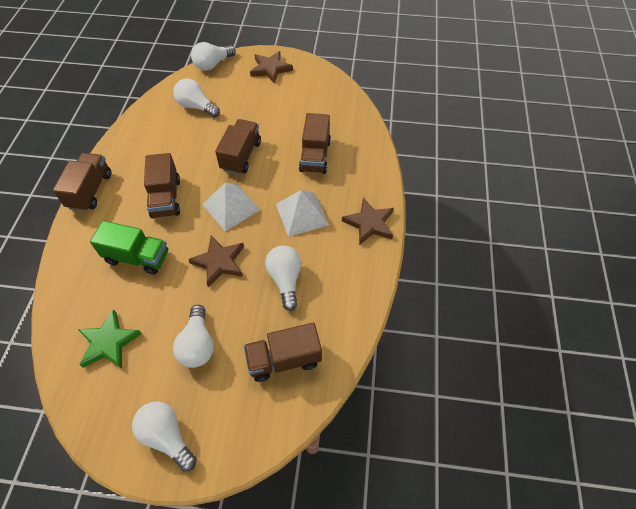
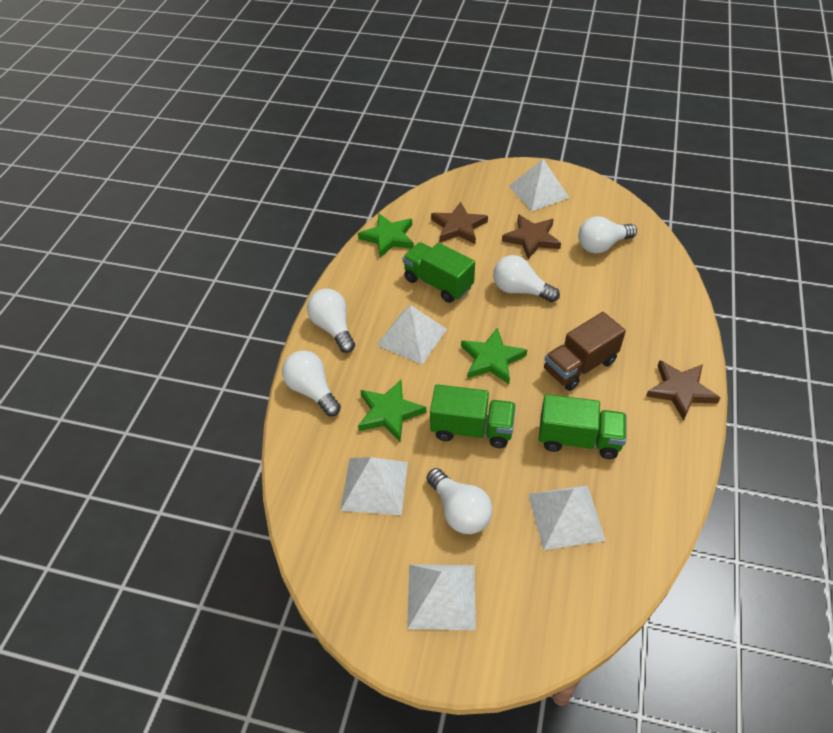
brown truck: [53,153,111,211] [144,153,180,218] [215,119,261,175] [244,323,322,382] [299,113,331,174] = 5 -> [544,312,626,391] = 1
green star: [78,310,142,368] = 1 -> [358,213,414,258] [358,380,426,442] [461,328,527,384] = 3
green truck: [90,221,168,275] = 1 -> [403,242,475,303] [430,384,516,448] [539,394,626,459] = 3
white pyramid: [202,182,261,231] [276,190,329,237] = 2 -> [340,457,408,515] [377,305,447,364] [407,565,476,630] [509,159,569,211] [528,485,606,550] = 5

